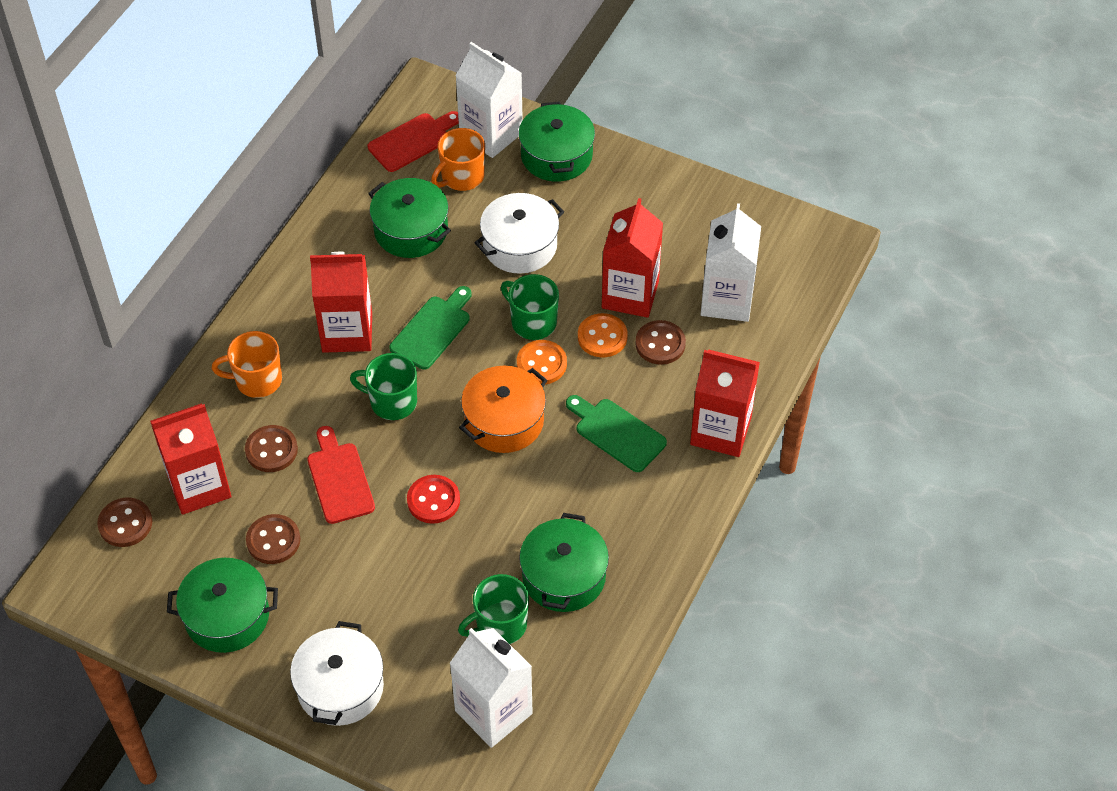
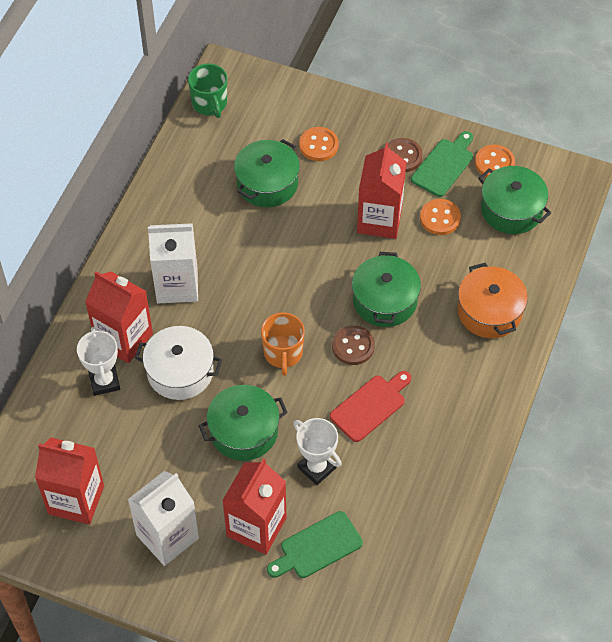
brown button: [97,498,152,547] [245,425,298,472] [246,514,300,564] [635,320,686,365] = 4 -> [332,325,375,365] [384,138,423,172] = 2
green mug: [350,353,417,420] [458,574,529,644] [501,274,559,340] = 3 -> [188,64,227,118] = 1
orange button: [517,340,567,385] [578,313,628,357] = 2 -> [299,127,339,161] [420,199,461,235] [475,145,515,177] = 3
orange mug: [212,331,282,398] [431,128,485,191] = 2 -> [261,312,305,376] = 1
red button: [407,475,460,524] = 1 -> none = 0
red cutting board: [307,426,375,524] [368,111,459,172] = 2 -> [330,371,411,442] = 1
white carton: [450,628,533,748] [455,42,523,158] [700,203,761,322] = 3 -> [128,471,199,566] [148,223,198,303] = 2
white pot: [290,621,384,726] [474,193,564,274] = 2 -> [135,326,222,400] = 1
white trophy: none = 0 -> [77,327,120,396] [293,418,342,485] = 2

